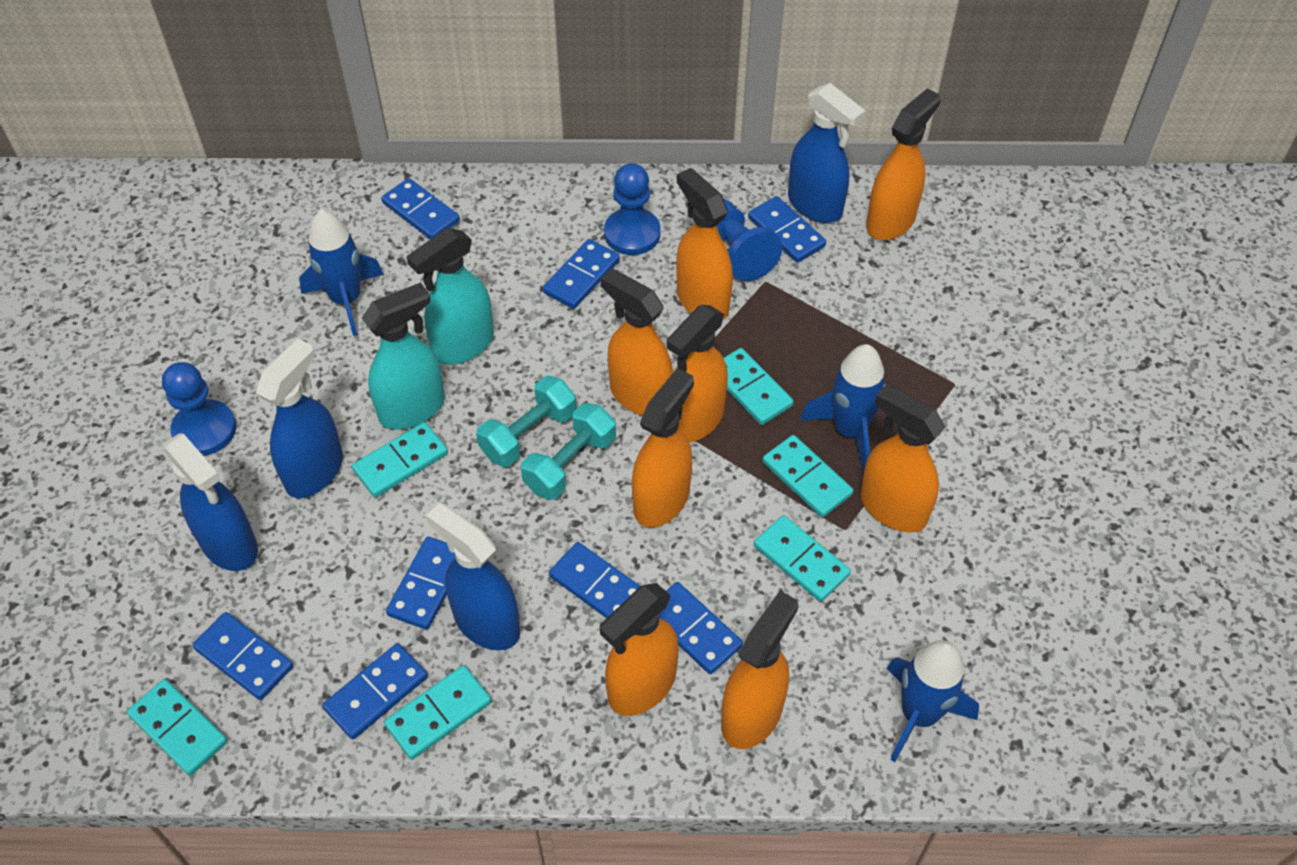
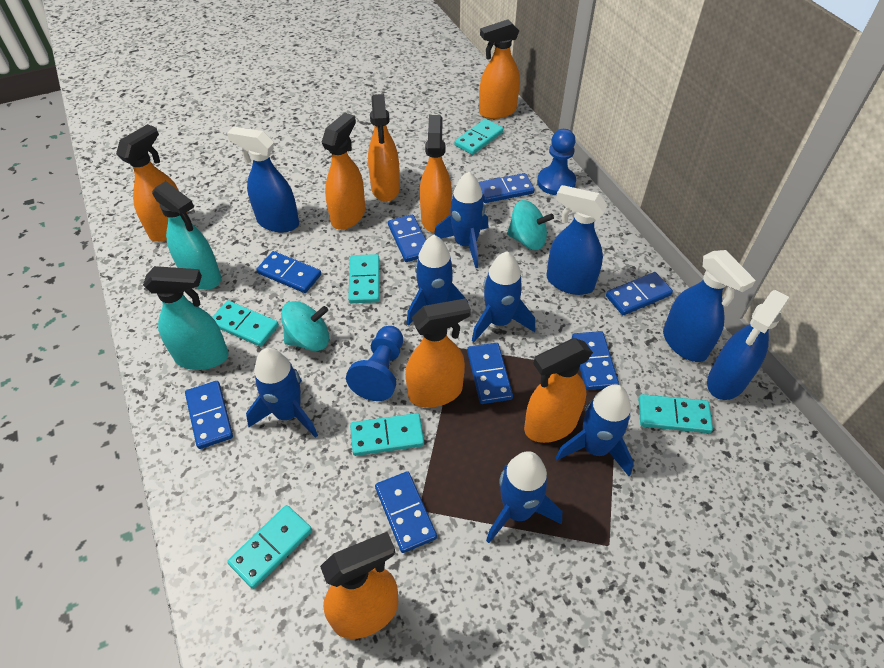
blue pawn: [162,362,236,456] [604,163,661,255] [717,199,782,281] = 3 -> [346,326,403,401] [537,129,576,195] = 2
blue rocket: [299,209,384,336] [800,344,886,472] [886,640,979,762] = 3 -> [246,348,318,438] [407,235,468,326] [434,171,489,268] [472,251,535,342] [486,451,562,543] [556,384,634,476] = 6
turquoise dumbbell: [476,376,577,467] [521,403,616,500] = 2 -> none = 0
turquoise spinning top: none = 0 -> [281,301,329,351] [507,200,554,250] = 2

